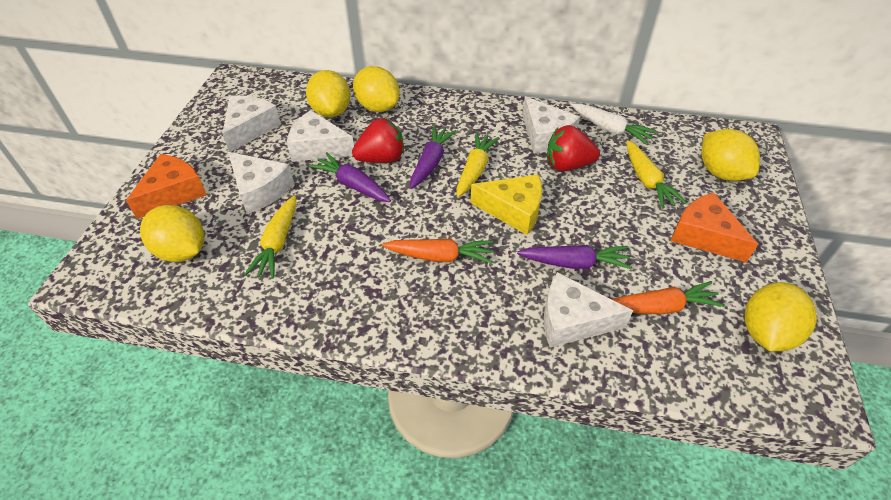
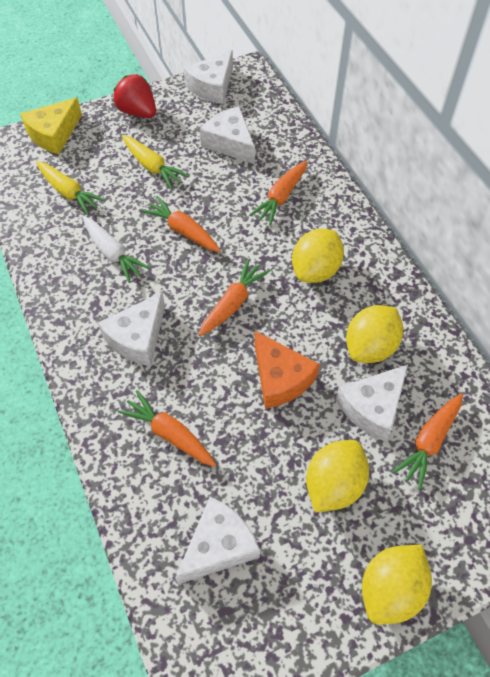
orange carrot: [382,238,493,264] [612,281,725,314] = 2 -> [118,390,216,467] [141,196,221,252] [199,259,270,336] [249,161,308,226] [392,393,463,490] = 5
orange cheese: [126,154,207,219] [671,192,758,263] = 2 -> [255,331,320,409] = 1
purple carrot: [309,152,391,202] [410,126,457,189] [517,245,633,270] = 3 -> none = 0
red strawberry: [352,118,404,163] [547,125,600,171] = 2 -> [113,74,156,118] = 1
yellow carrot: [244,195,296,279] [456,132,499,197] [626,140,687,209] = 3 -> [36,161,106,215] [122,135,189,189] = 2
yellow lemon: [140,205,204,262] [306,70,350,117] [353,66,400,112] [701,129,760,181] [745,282,817,351] = 5 -> [292,228,344,283] [306,440,369,513] [346,305,403,363] [362,545,432,625] = 4

